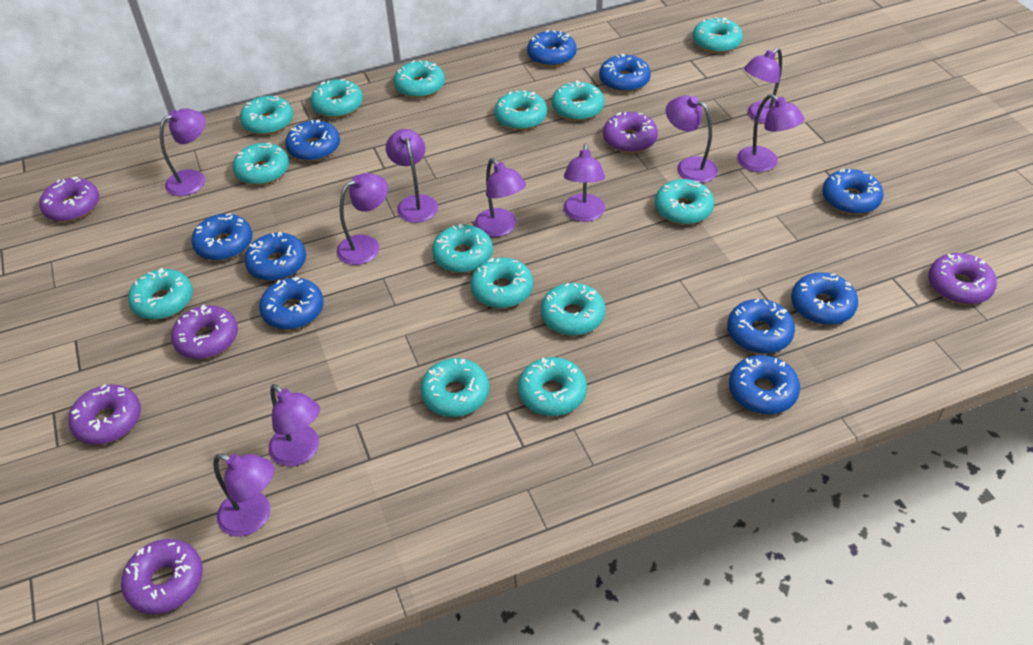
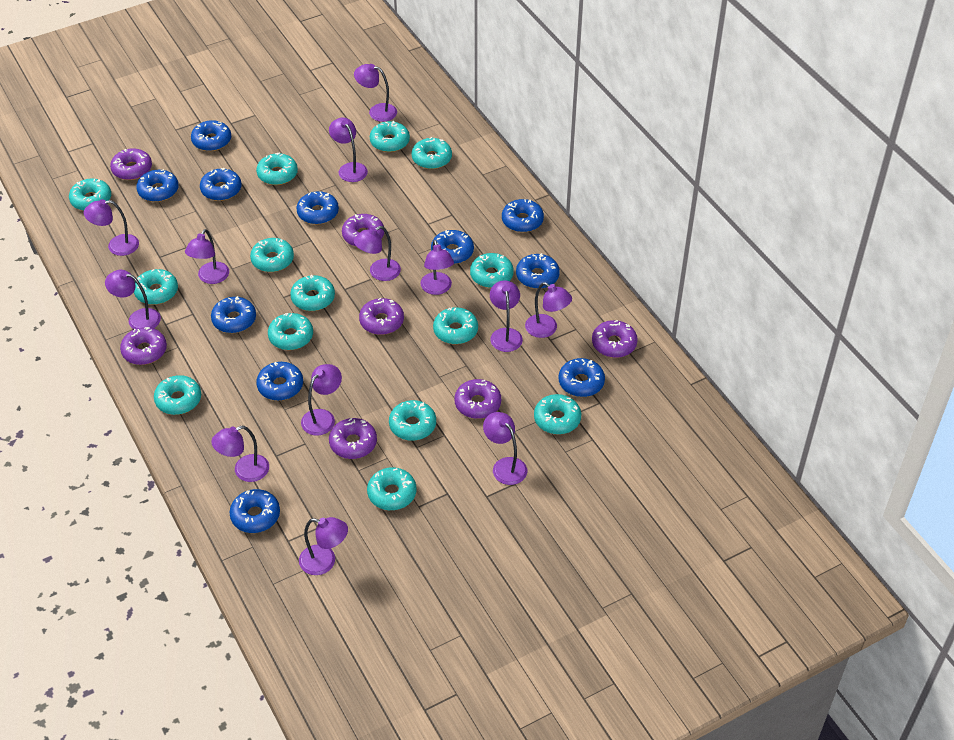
blue donut: [191,213,252,261] [244,232,306,281] [259,277,324,330] [285,120,340,161] [527,30,577,67] [599,54,651,92] [727,299,795,354] [729,355,800,414] [791,272,858,325] [822,169,884,214] = 10 -> [136,169,179,202] [191,120,231,151] [200,168,241,201] [211,296,256,333] [229,489,280,533] [256,362,303,401] [296,191,339,224] [431,230,474,264] [502,199,544,232] [516,253,560,289] [558,358,605,397] = 11
purple donut: [39,177,99,222] [68,384,141,445] [121,539,203,614] [171,304,238,359] [603,112,658,153] [928,253,997,305] = 6 -> [110,148,152,180] [120,327,167,365] [329,418,377,459] [342,214,384,247] [359,298,404,335] [454,379,501,419] [592,320,638,358] = 7
purple lamp: [160,108,205,196] [213,453,274,536] [269,384,320,467] [337,173,388,265] [386,129,438,223] [475,158,526,237] [563,143,605,222] [666,95,718,183] [737,94,804,172] [744,48,782,124] = 10 -> [84,199,139,256] [105,270,161,329] [185,229,229,284] [211,426,269,482] [299,517,348,575] [301,364,342,435] [329,118,368,182] [354,64,397,122] [354,226,401,281] [421,240,454,295] [483,412,527,485] [490,280,523,352] [525,282,572,338] = 13

